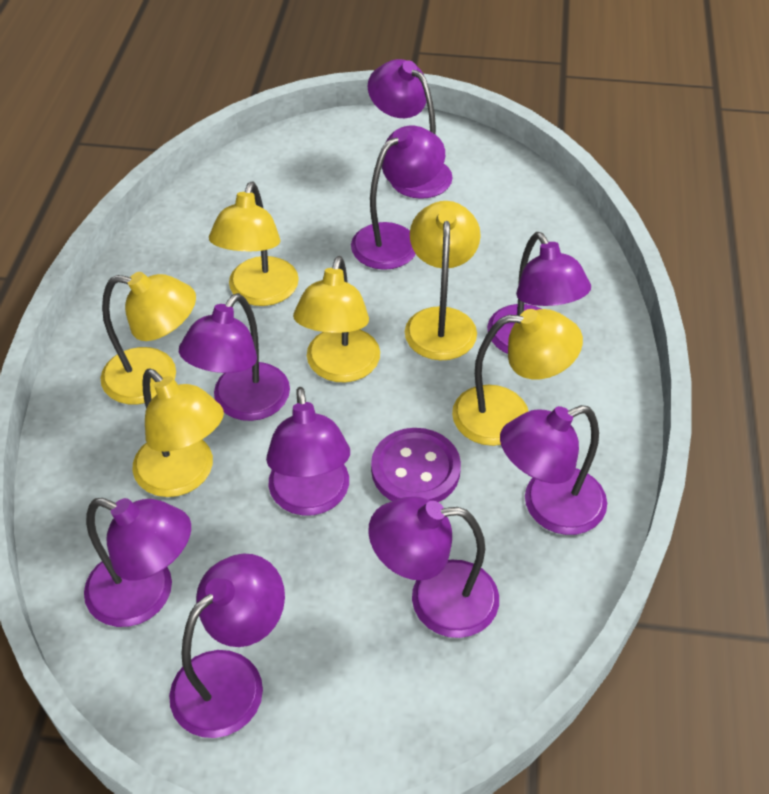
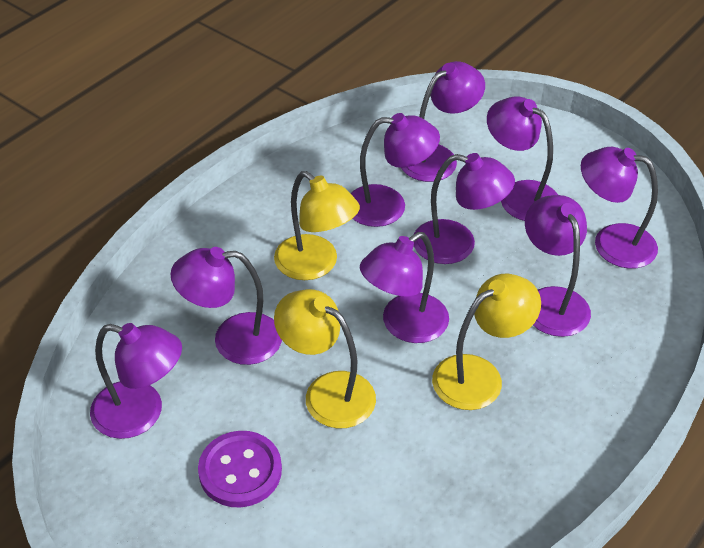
yellow lamp: [101,272,196,405] [133,368,224,497] [209,181,299,306] [293,256,380,383] [405,201,481,361] [452,309,583,446] = 6 -> [274,171,360,280] [274,289,376,428] [432,274,541,410] = 3

